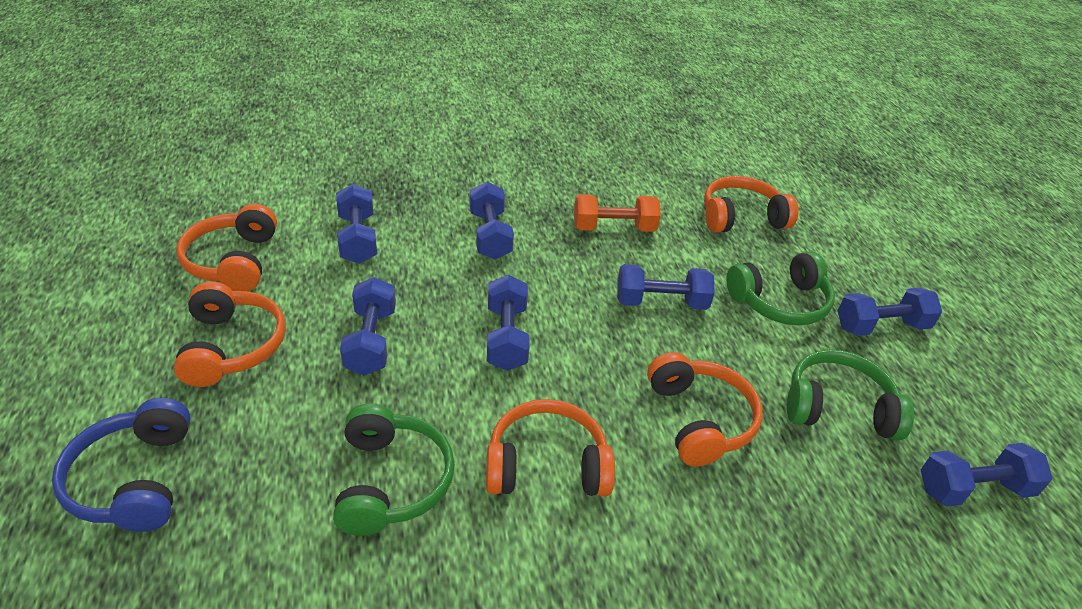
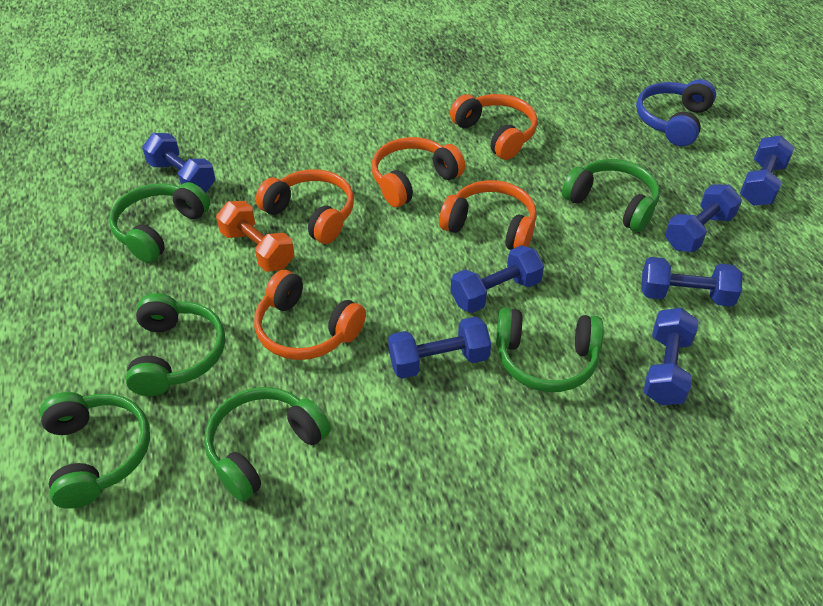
green headphones: [333,403,455,536] [726,252,835,325] [787,350,914,440] = 3 -> [40,392,150,509] [109,182,210,263] [125,293,225,396] [205,387,331,501] [496,308,604,392] [562,159,660,232] = 6

